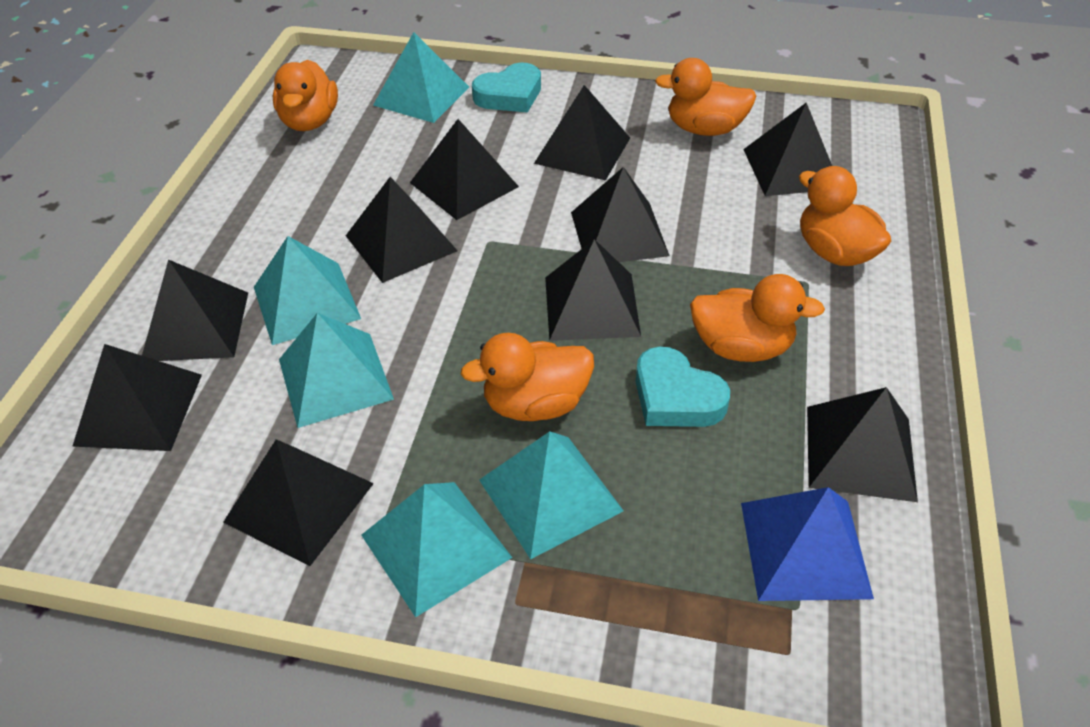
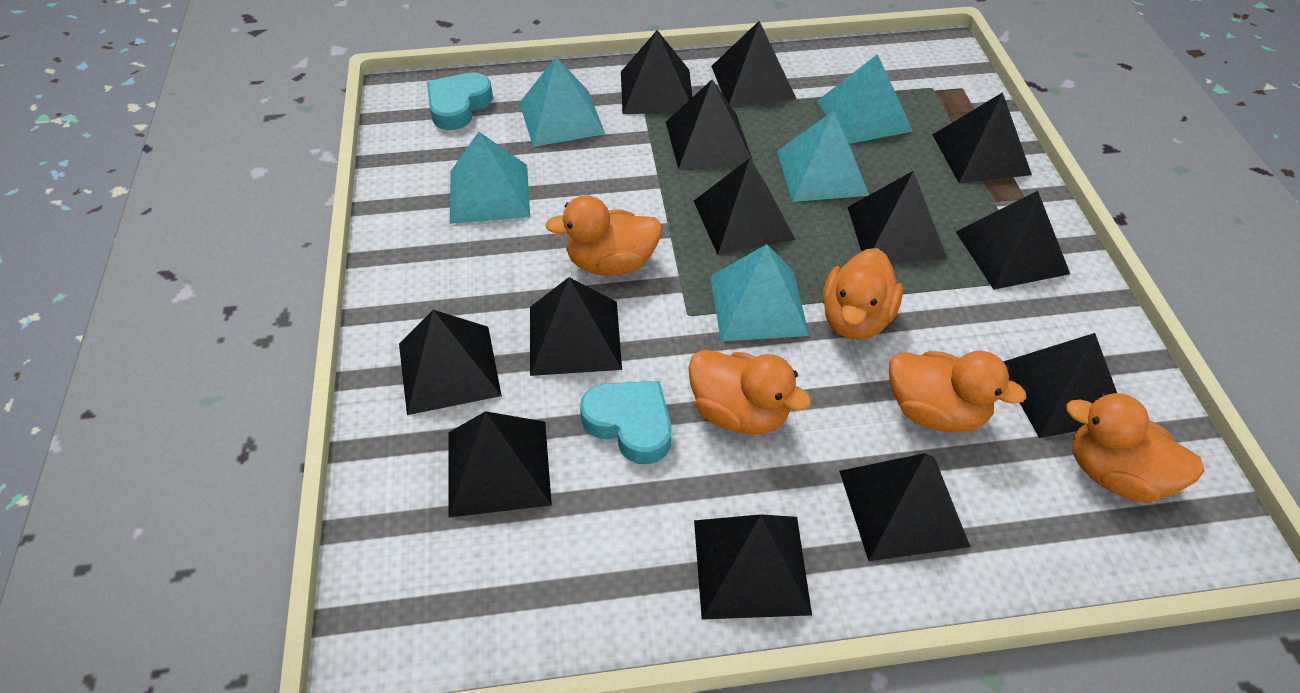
black pyramid: [72,344,202,451] [142,260,248,361] [223,439,374,566] [346,177,458,283] [410,119,519,220] [534,85,630,181] [545,239,641,341] [571,167,669,262] [743,103,832,196] [807,387,918,502] = 10 -> [399,310,502,415] [449,411,552,517] [530,277,622,376] [621,30,693,114] [666,80,753,169] [694,158,795,255] [694,514,812,620] [711,21,796,107] [839,453,970,561] [848,171,947,263] [933,92,1032,183] [956,191,1070,290] [1003,333,1117,438] = 13
blue pyramid: [741,487,874,601] = 1 -> none = 0

